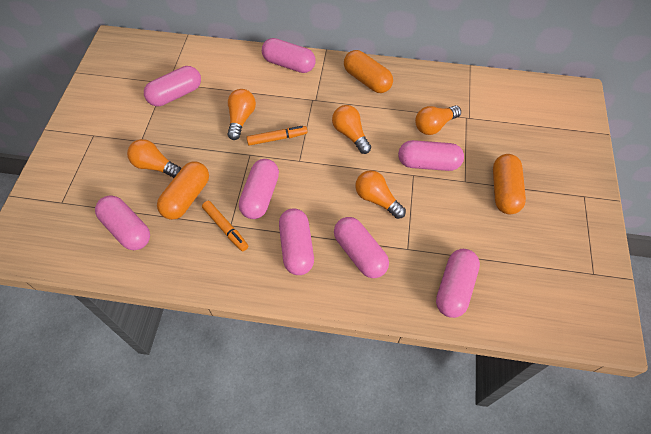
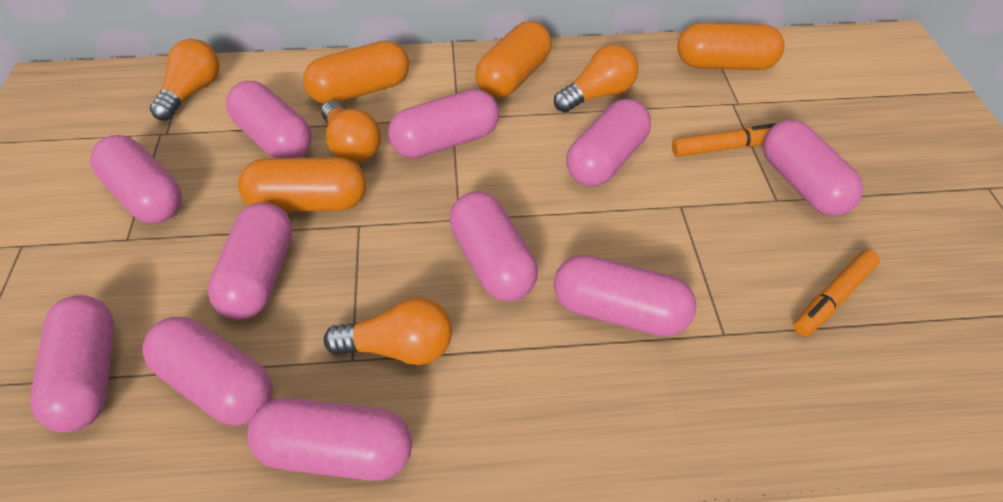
orange capsule: [157,162,209,220] [344,50,393,93] [493,154,526,214] = 3 -> [238,157,366,212] [303,41,409,104] [475,21,552,98] [677,23,785,70] = 4
orange light bulb: [127,139,181,178] [227,89,256,140] [332,105,371,154] [355,170,406,219] [415,105,461,135] = 5 -> [150,39,220,121] [321,100,381,164] [324,297,452,365] [554,44,638,113] = 4
pink capsule: [95,195,150,250] [144,66,201,106] [239,159,279,219] [262,38,316,73] [279,208,314,275] [334,217,389,278] [398,140,464,171] [436,249,480,318] = 8 -> [30,295,114,433] [90,135,182,223] [142,317,273,426] [208,202,292,320] [226,81,312,158] [247,398,412,481] [388,89,499,158] [449,191,538,301] [554,255,696,336] [566,99,651,186] [763,120,863,216] = 11

